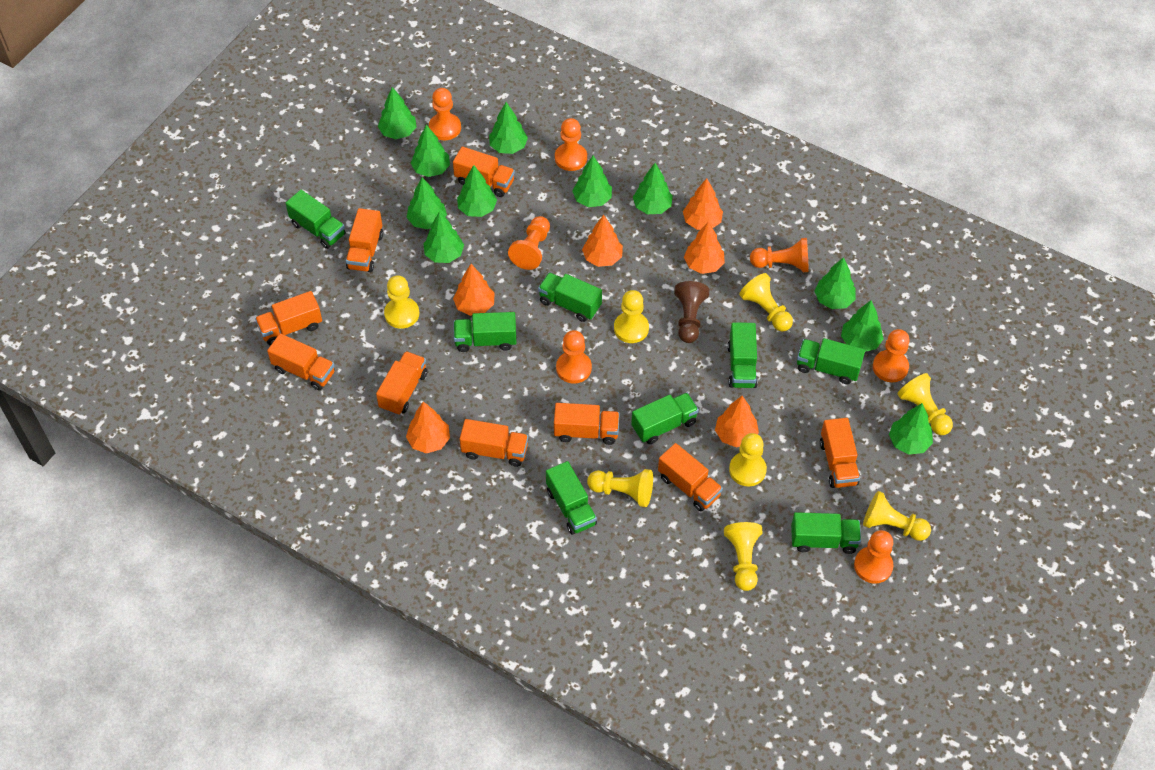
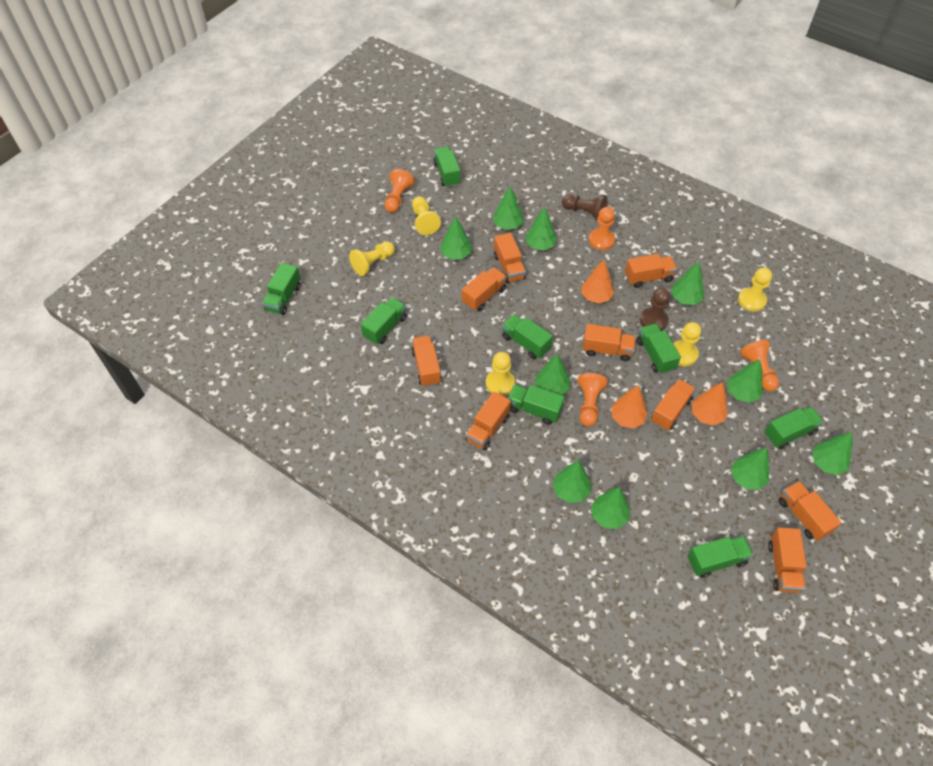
brown pawn: [674,281,710,343] = 1 -> [562,194,607,221] [640,288,670,331] = 2
green tree: [378,87,417,139] [406,177,447,230] [411,125,450,177] [423,211,464,263] [457,165,497,217] [489,102,528,154] [572,155,612,207] [633,163,673,214] [814,257,856,309] [841,300,884,352] [889,403,933,455] = 11 -> [440,216,472,260] [493,187,523,230] [526,207,557,250] [535,354,570,396] [553,461,591,503] [591,487,630,529] [671,262,704,305] [727,359,763,403] [731,447,770,490] [812,432,853,475] = 10
orange pawn: [429,88,461,140] [508,216,550,270] [555,118,587,171] [556,330,592,384] [750,238,809,272] [854,530,893,584] [873,329,910,382] = 7 -> [385,169,415,213] [577,373,608,427] [589,207,615,250] [740,340,779,391] = 4
orange tree: [406,401,450,453] [453,264,494,316] [582,215,623,267] [683,178,723,230] [684,221,725,274] [715,396,759,448] = 6 -> [581,260,614,304] [611,385,648,429] [692,382,728,426] = 3
yellow pawn: [384,276,419,329] [587,469,653,507] [614,290,649,343] [724,522,763,591] [729,433,767,486] [739,273,793,332] [863,491,931,541] [897,373,953,435] = 8 -> [349,241,395,276] [412,196,441,235] [486,352,515,396] [673,322,701,366] [738,268,772,312] = 5

